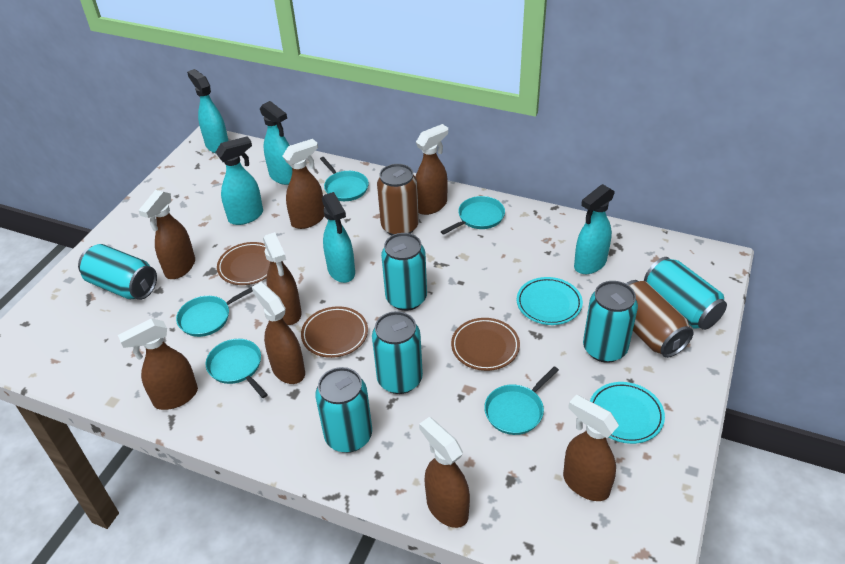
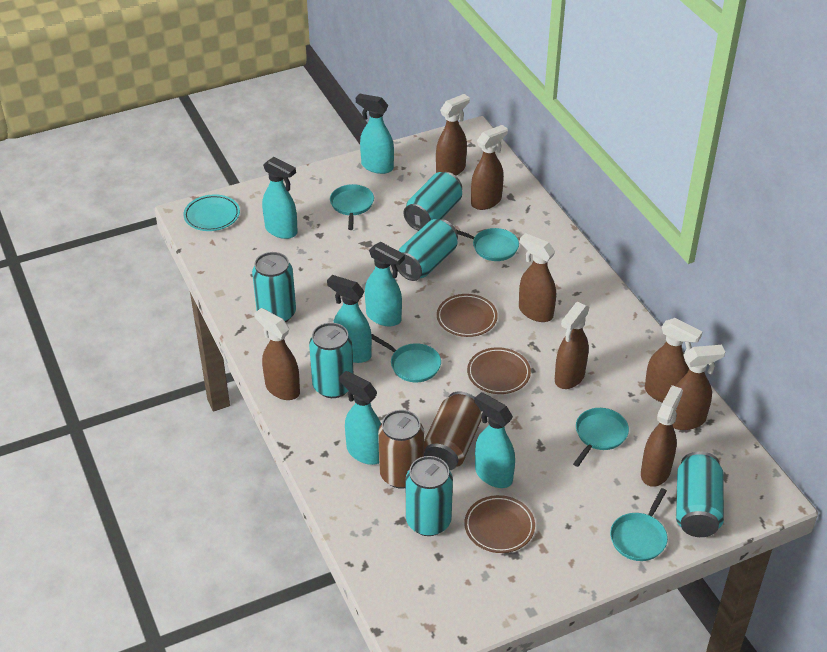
turquoise plate: [517,277,583,325] [590,382,665,444] = 2 -> [183,194,240,231] = 1
turquoise spray bottle: [187,69,228,153] [215,136,263,225] [260,101,292,185] [322,192,355,283] [574,184,615,274] = 5 -> [262,157,298,239] [327,275,372,363] [339,371,381,465] [356,93,394,174] [365,242,405,326] [474,392,515,488] = 6

